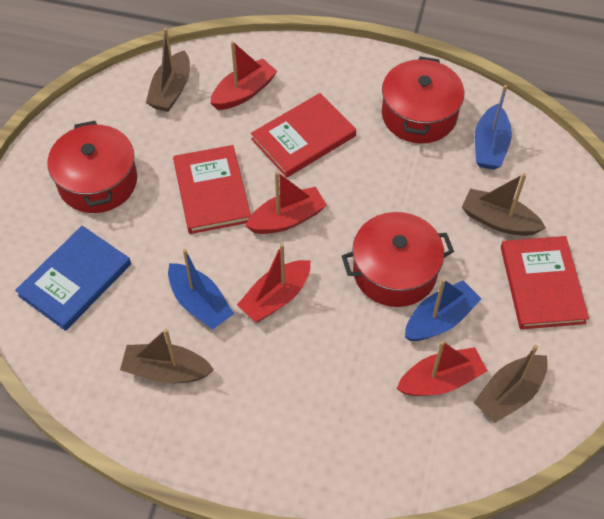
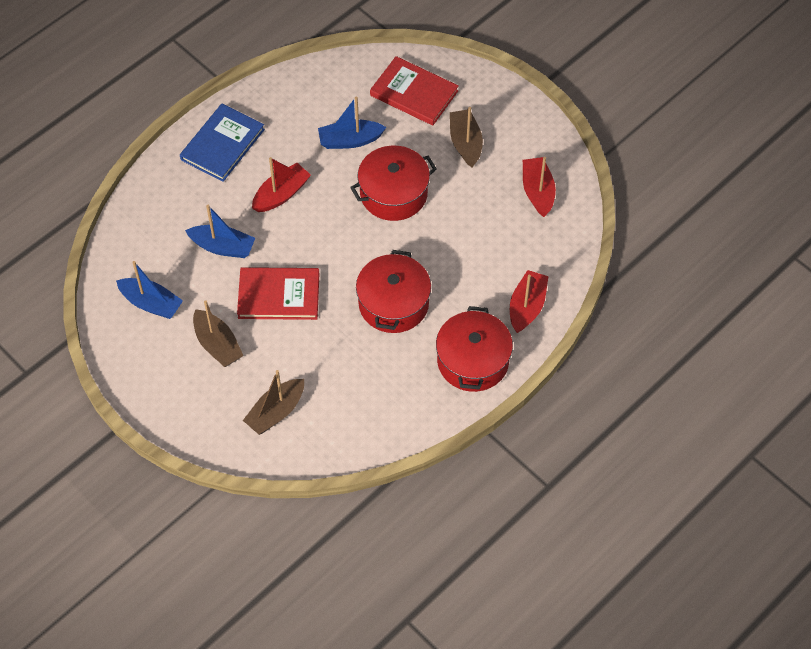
brown boat: [120,329,214,383] [146,28,190,112] [462,173,546,236] [474,345,548,423] = 4 -> [193,300,243,367] [243,370,304,435] [450,107,483,167] = 3
red boat: [210,41,277,110] [237,244,310,322] [245,171,327,234] [396,341,487,396] = 4 -> [252,157,311,212] [510,270,549,333] [523,157,556,217] = 3
red book: [173,145,251,234] [251,93,356,178] [501,236,589,329] = 3 -> [237,267,320,320] [370,56,459,125] = 2

